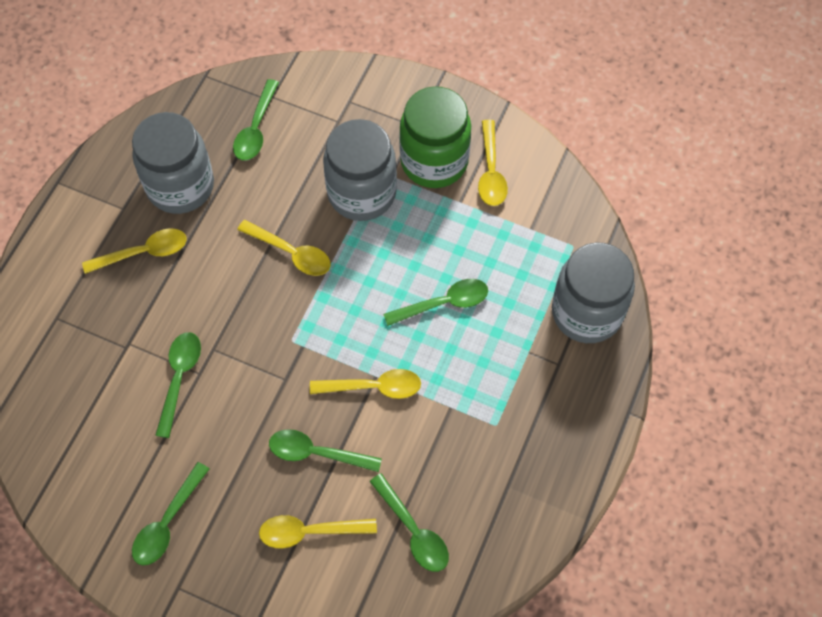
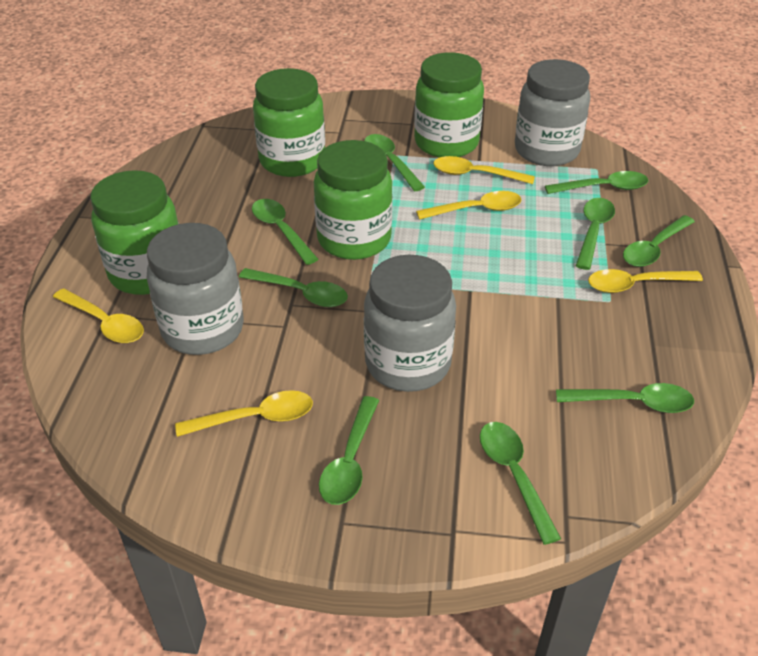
green jar: [399,86,471,188] = 1 -> [90,170,179,295] [253,68,325,177] [314,140,393,260] [414,52,484,158] = 4
green spoon: [132,462,209,566] [155,332,201,438] [233,79,279,161] [269,429,382,472] [369,473,449,572] [383,279,488,326] = 6 -> [239,268,348,307] [252,199,318,265] [319,396,379,505] [364,134,425,191] [480,422,561,545] [545,171,648,194] [556,383,694,413] [576,198,615,270] [623,215,695,267] = 9

